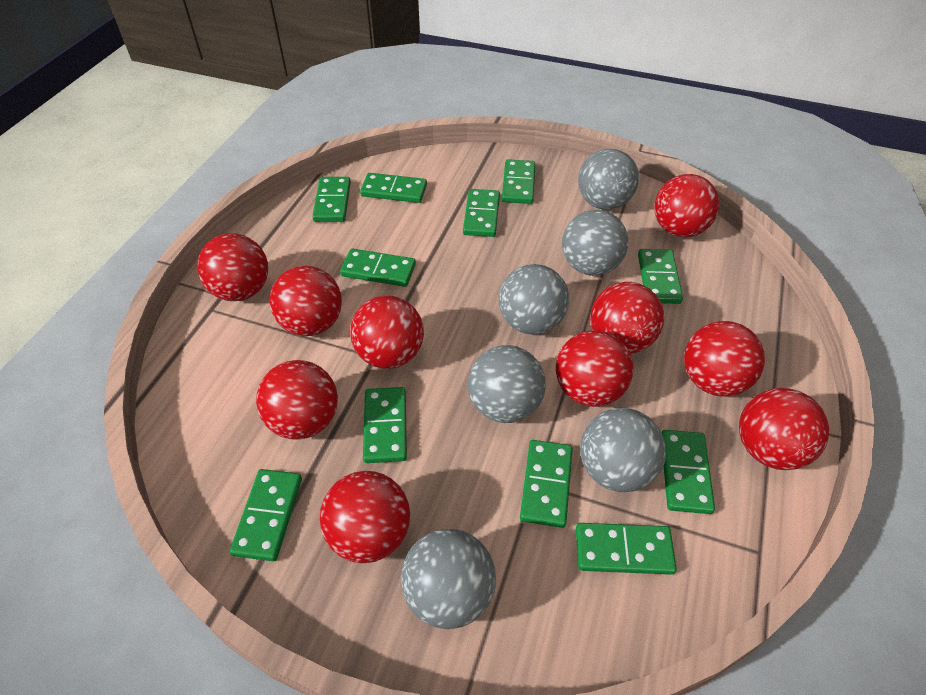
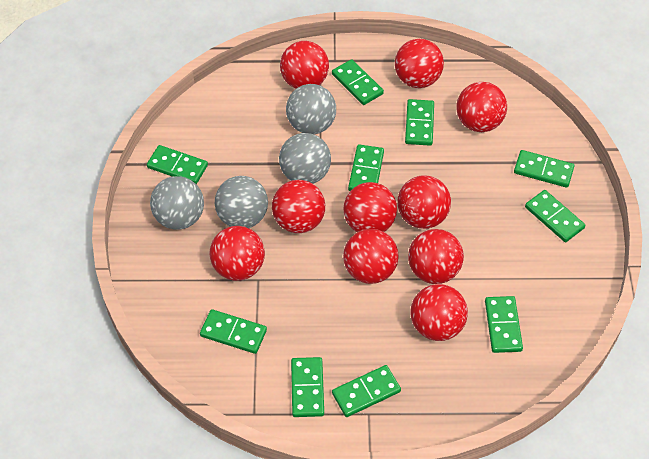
green domino: [230,469,302,561] [312,177,351,222] [340,248,416,287] [360,173,427,203] [363,387,407,463] [463,189,500,237] [502,159,535,204] [520,440,573,528] [576,523,677,575] [638,249,683,304] [662,430,715,514] = 11 -> [147,145,208,184] [200,309,267,354] [291,357,324,417] [332,59,384,105] [332,365,401,417] [348,145,384,191] [405,99,434,146] [485,296,523,353] [514,150,574,188] [525,190,585,242] = 10
grey ball: [401,529,496,629] [468,345,546,423] [499,264,569,335] [562,210,628,276] [578,149,639,210] [580,408,666,492] = 6 -> [150,176,204,230] [215,176,268,228] [279,133,331,184] [286,84,336,134] = 4

